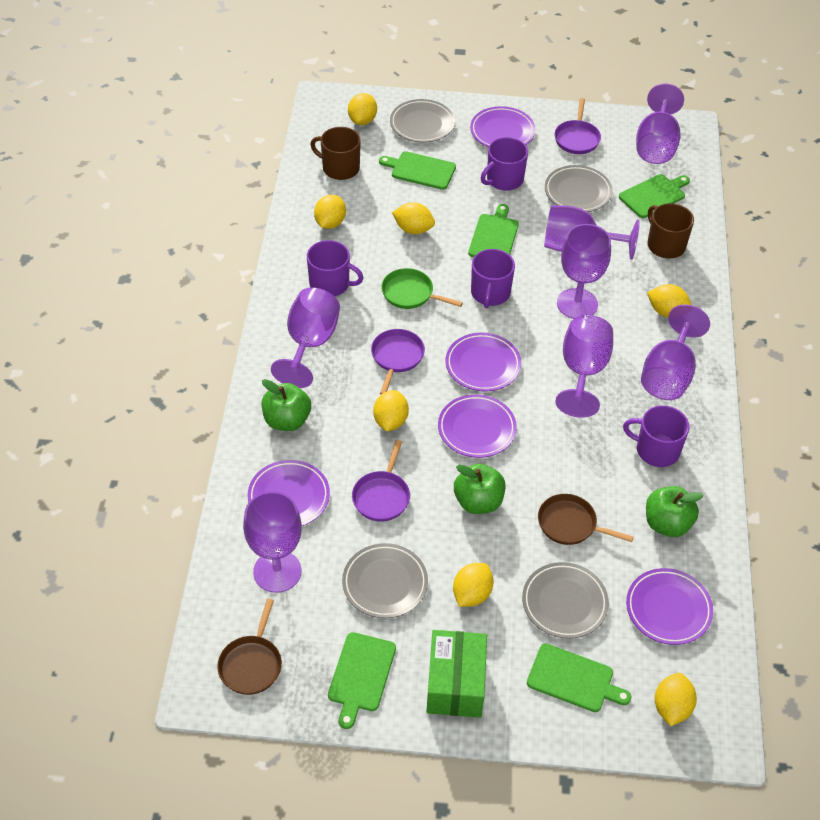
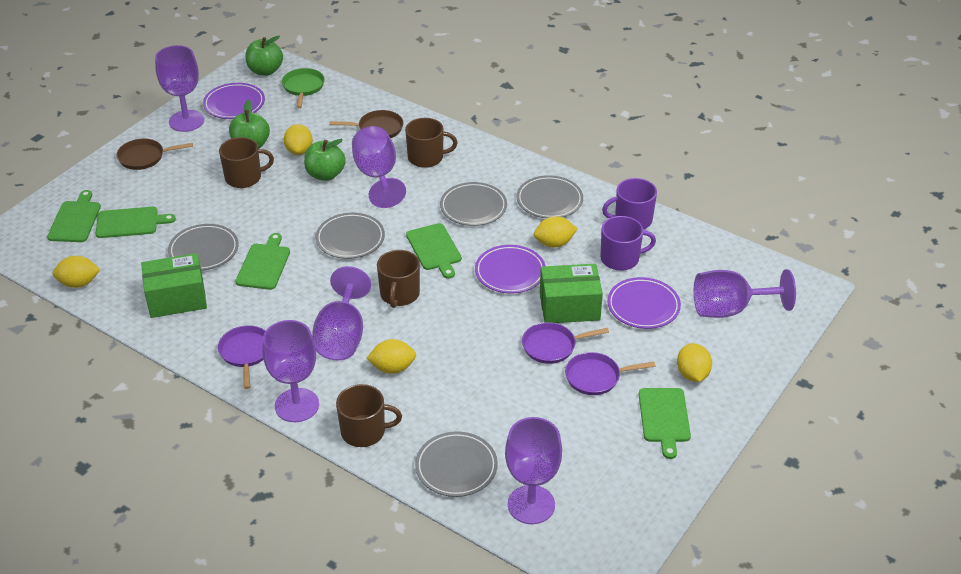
brown mug: [310,127,361,180] [647,203,694,259] = 2 -> [219,137,274,188] [336,384,402,447] [377,250,420,308] [405,118,457,168] = 4
green box: [427,630,487,718] = 1 -> [141,253,207,318] [540,264,603,323] = 2
grey plate: [342,543,428,618] [390,99,455,143] [522,562,609,639] [545,165,613,212] = 4 -> [168,224,239,271] [316,213,385,259] [415,431,498,497] [440,182,507,226] [516,175,583,218] = 5
purple goblet: [243,491,302,593] [271,288,340,388] [544,206,640,260] [555,315,613,418] [557,224,611,319] [636,84,684,164] [641,304,710,400] = 7 -> [155,45,204,132] [262,320,319,422] [312,266,371,360] [352,126,406,208] [505,417,562,524] [694,269,796,318] = 6
purple mug: [307,240,364,296] [471,249,515,308] [481,137,528,191] [623,405,690,467] = 4 -> [600,216,656,271] [602,178,657,230] = 2
purple plate: [248,460,330,526] [438,394,517,458] [446,333,521,391] [470,106,536,147] [626,568,713,645] = 5 -> [203,83,265,119] [475,245,545,293] [607,277,681,329] = 3
yellow lemon: [314,194,346,229] [348,93,377,125] [373,390,409,431] [392,202,435,234] [453,563,493,607] [647,284,692,317] [655,673,697,726] = 7 -> [53,256,100,288] [284,124,313,155] [366,339,416,374] [534,216,577,247] [677,343,712,382] = 5

